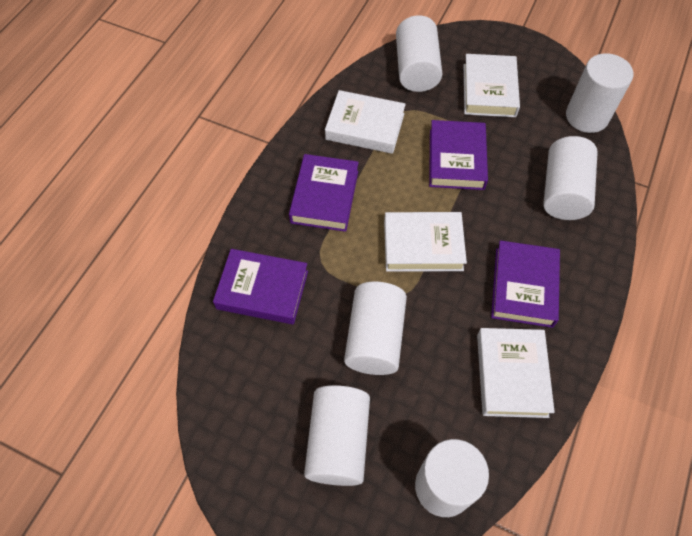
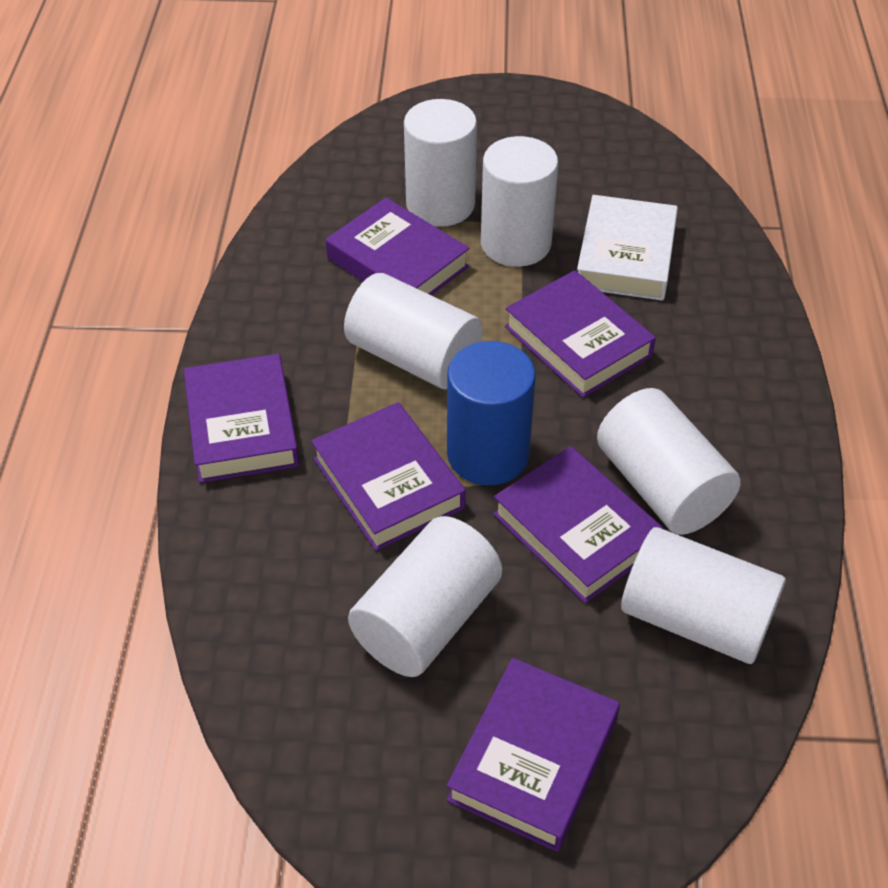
blue cylinder: none = 0 -> [447,341,536,486] = 1
purple book: [213,249,308,324] [289,154,359,232] [429,120,488,190] [491,240,560,328] = 4 -> [184,354,299,483] [311,402,466,551] [326,197,469,296] [447,658,620,852] [493,446,665,603] [505,270,656,398] = 6
white book: [325,90,406,154] [384,212,467,272] [464,54,520,117] [477,328,555,418] = 4 -> [577,195,678,301] = 1

